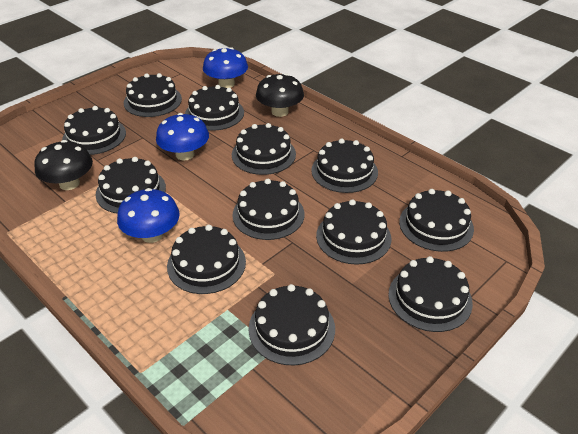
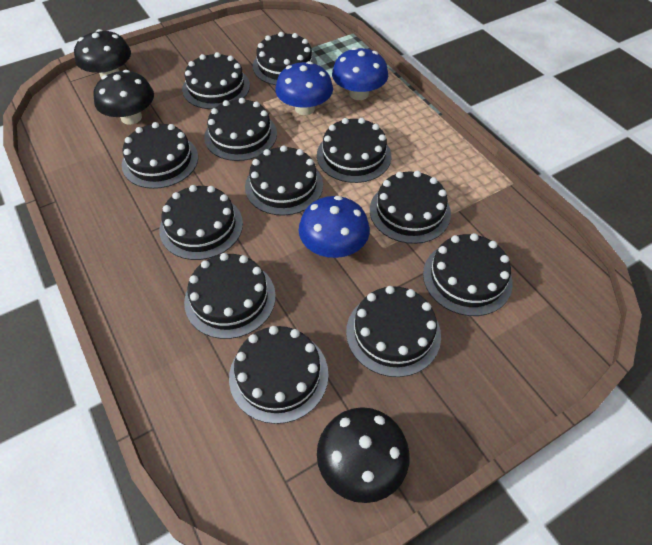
black mushroom: [34,140,93,190] [256,73,304,117] = 2 -> [74,29,131,77] [93,70,154,125] [317,407,410,503] = 3

